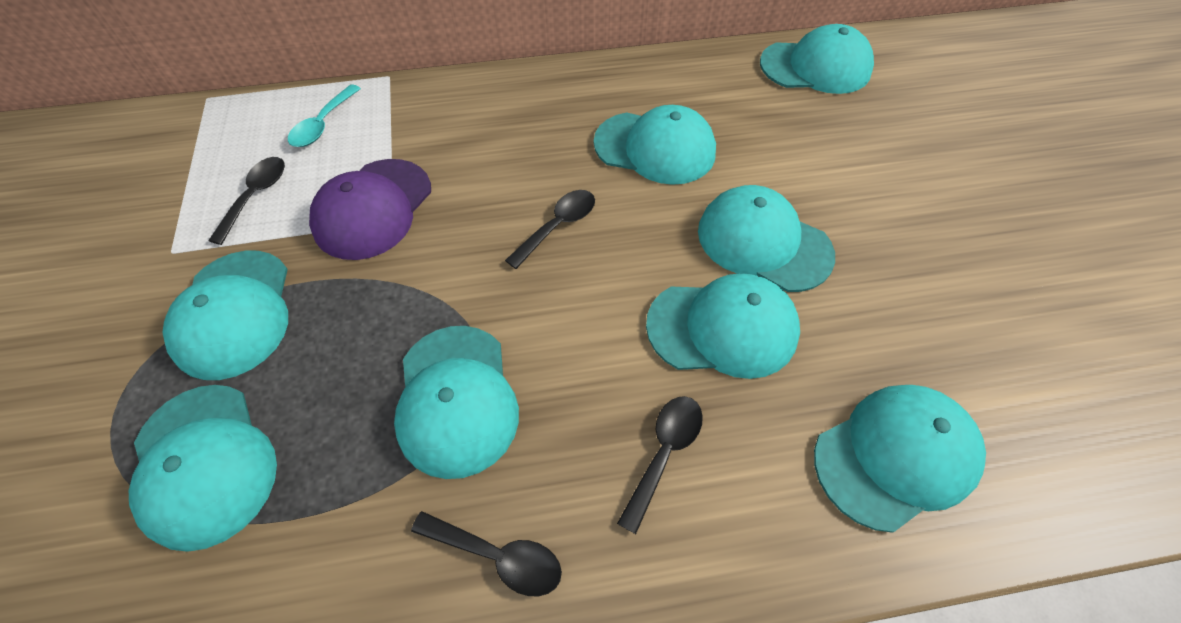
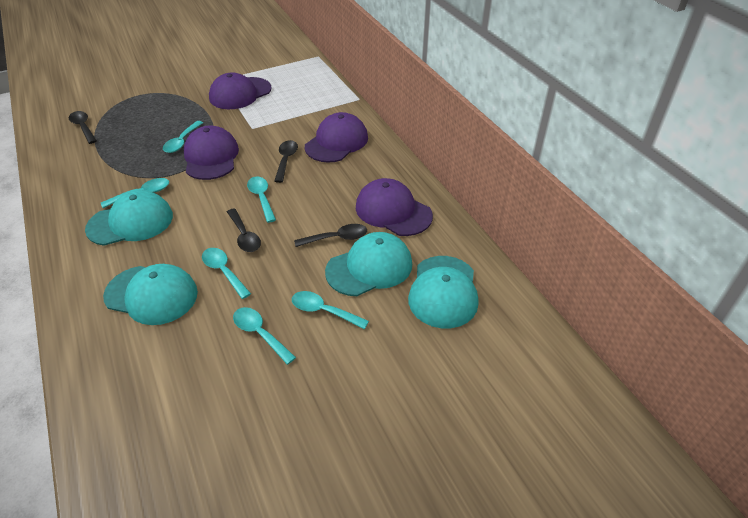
purple cap: [309,159,431,260] = 1 -> [184,126,239,180] [209,72,272,109] [305,112,368,163] [356,178,433,236] = 4
turquoise cap: [129,385,277,552] [162,251,288,380] [394,326,519,479] [594,105,716,185] [646,273,800,379] [698,185,835,292] [760,24,874,94] [814,385,986,533] = 8 -> [85,190,173,246] [103,264,198,325] [325,232,412,296] [408,256,478,328] = 4
turquoise spoon: [288,84,361,147] = 1 -> [101,178,169,208] [163,121,203,153] [202,248,251,299] [233,307,296,365] [247,176,276,223] [292,291,369,329] = 6

